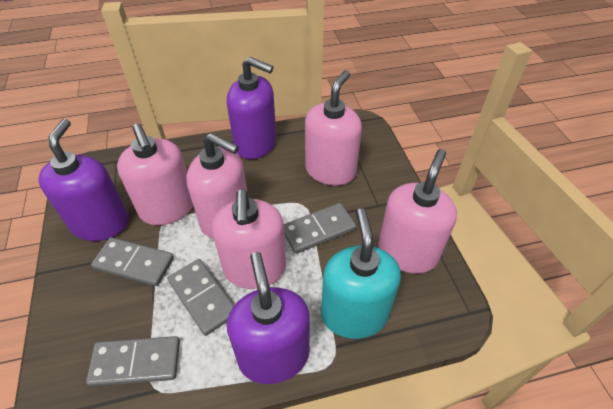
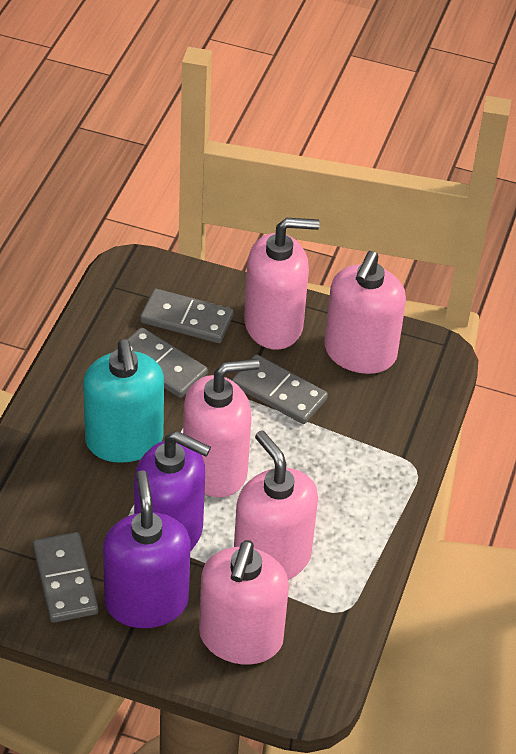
purple soap dispenser: [38,119,129,241] [227,57,276,159] [227,252,310,384] = 3 -> [103,470,191,628] [134,431,211,551] = 2

